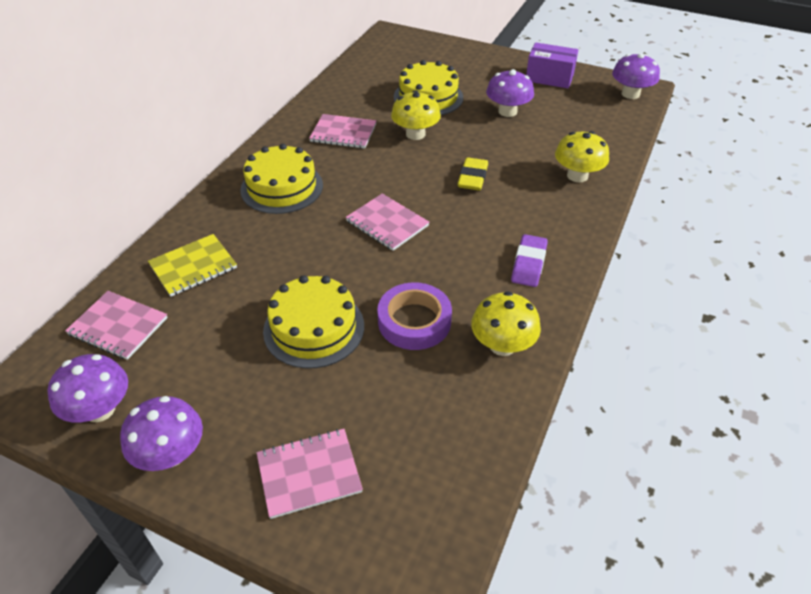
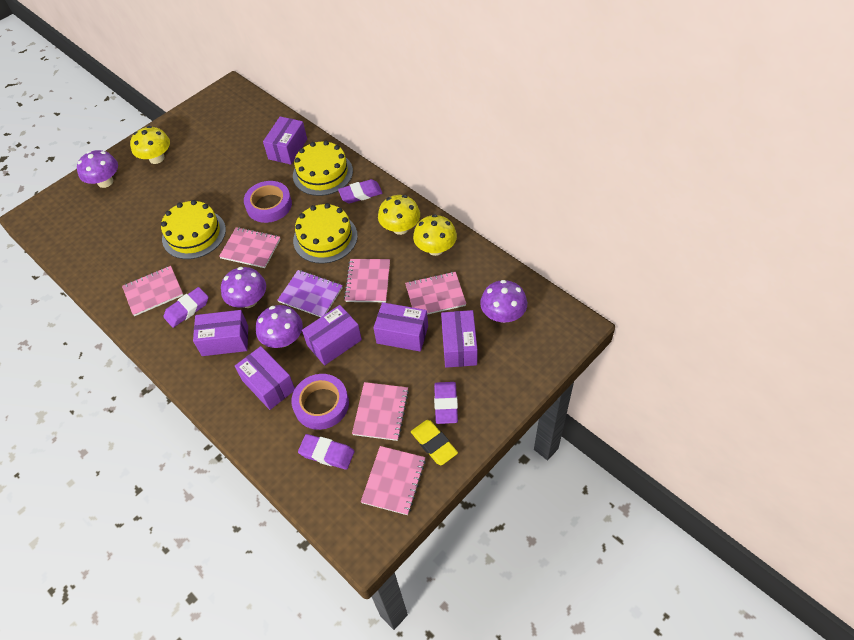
pink notebook: [65,291,168,360] [256,429,363,519] [309,114,376,148] [346,193,429,251] = 4 -> [122,266,183,316] [219,227,280,268] [344,259,390,302] [352,382,409,441] [361,446,426,515] [405,272,466,315] = 6
purple box: [526,42,578,88] = 1 -> [193,310,248,356] [235,346,295,410] [263,116,307,165] [302,305,362,365] [373,302,428,352] [441,310,478,368] = 6
purple eraser: [511,234,548,287] = 1 -> [163,287,209,328] [298,434,354,470] [338,179,382,203] [434,382,458,424] = 4
purple notebook: none = 0 -> [278,270,343,317] = 1
purple tape: [377,282,452,350] = 1 -> [244,181,292,223] [291,374,349,430] = 2
yellow notebook: [148,234,237,297] = 1 -> none = 0

